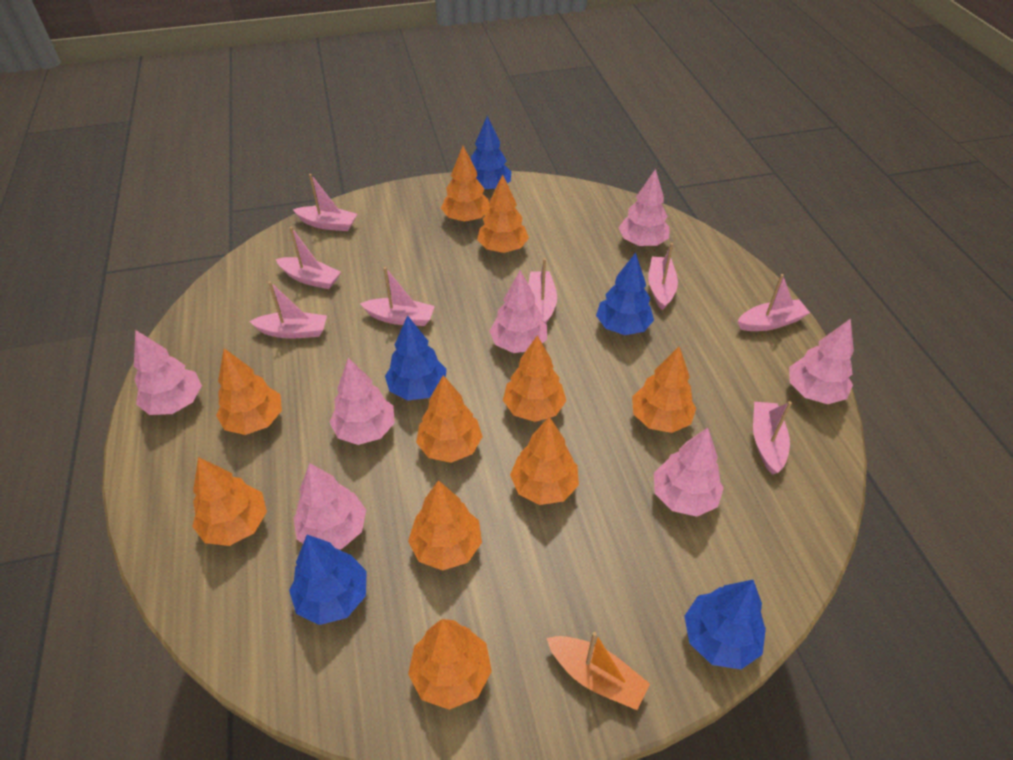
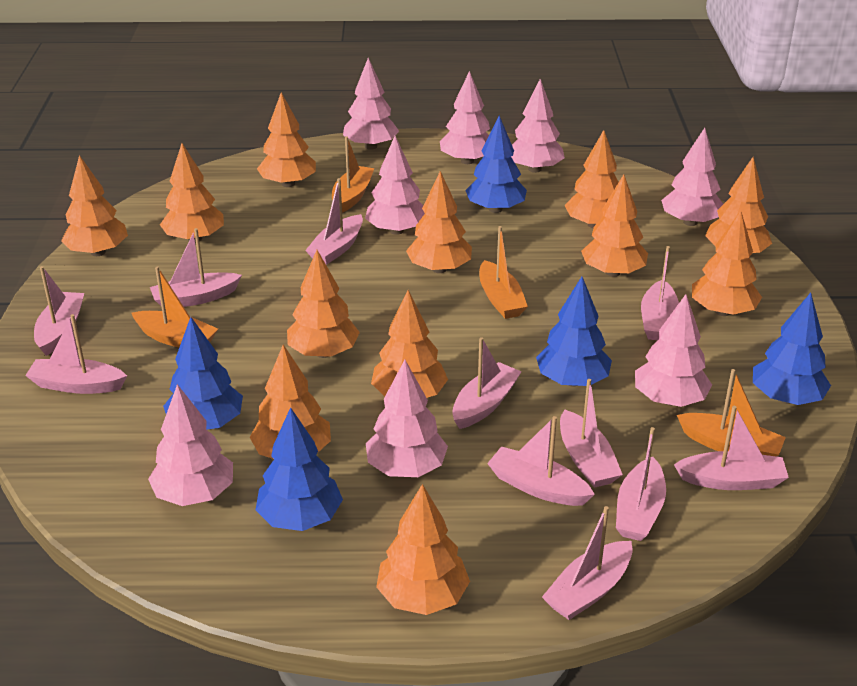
orange boat: [547,632,650,710] = 1 -> [131,266,218,347] [332,137,375,213] [479,226,528,319] [677,369,786,456] = 4
orange tree: [192,457,267,546] [216,348,282,435] [408,480,482,571] [408,619,492,710] [416,375,483,463] [441,146,490,222] [477,174,529,253] [503,336,566,422] [510,417,579,505] [632,347,696,433] = 10 -> [61,155,128,256] [160,143,224,243] [250,345,331,459] [257,92,316,187] [287,250,360,358] [371,290,448,398] [376,484,470,615] [406,171,472,273] [564,130,619,228] [581,174,648,277] [692,211,762,316] [705,157,772,253] = 12
pink boat: [249,281,327,339] [276,227,341,289] [293,174,357,231] [360,267,435,326] [528,258,557,324] [648,243,678,310] [737,274,810,331] [753,401,792,475] = 8 -> [25,314,127,394] [34,266,84,356] [150,228,242,307] [305,178,363,265] [452,337,522,429] [487,416,595,506] [542,506,632,620] [560,379,623,488] [616,427,666,541] [641,246,679,340] [674,406,789,490] = 11
pink tree: [134,330,202,415] [294,463,366,549] [330,358,395,445] [489,270,547,353] [619,169,670,246] [654,428,724,517] [789,318,854,404] = 7 -> [148,384,233,506] [343,58,399,150] [365,136,425,235] [366,360,448,477] [440,71,490,164] [511,79,565,173] [635,294,712,407] [661,128,723,226] = 8

